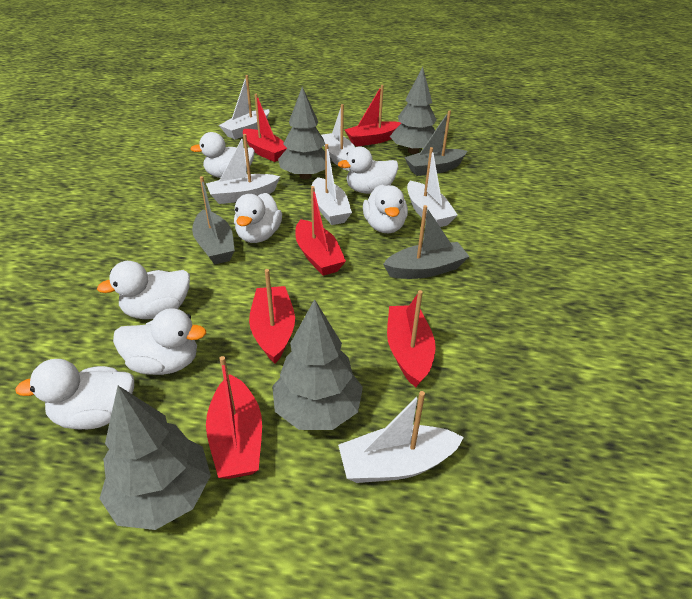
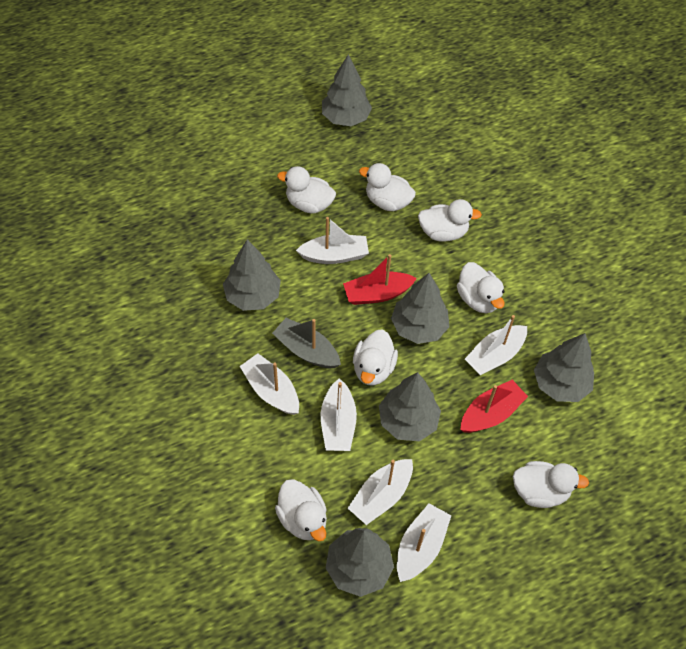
grey boat: [192,176,235,265] [383,205,470,279] [404,110,467,176] = 3 -> [272,318,341,368] = 1
grey tree: [99,386,211,530] [272,299,363,430] [278,87,332,179] [390,67,437,154] = 4 -> [223,239,281,311] [322,54,372,126] [326,528,394,597] [379,372,441,441] [391,273,450,344] [534,333,594,402] = 6
red boat: [206,356,262,479] [243,94,287,162] [249,269,295,363] [295,186,346,276] [345,85,401,147] [387,290,436,387] = 6 -> [343,254,417,305] [460,380,528,433] = 2

